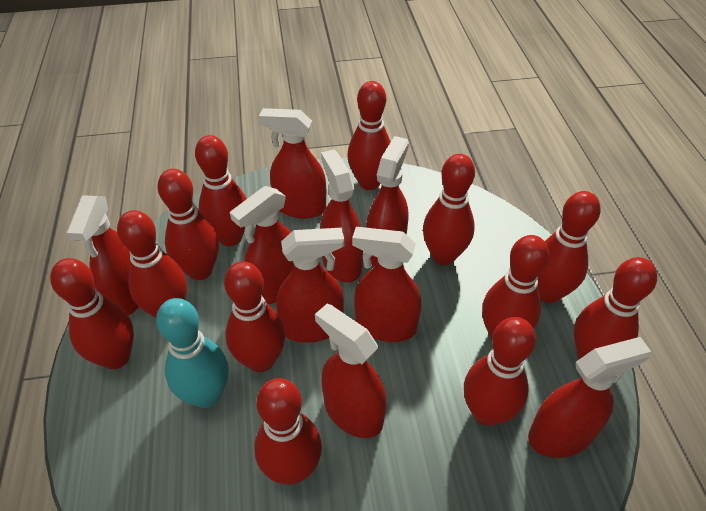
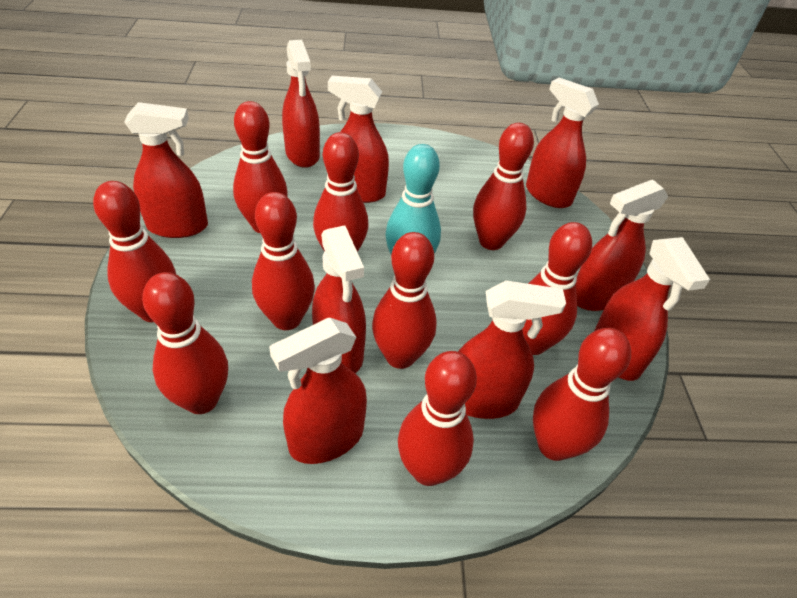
red bowling pin: [50,258,134,369] [117,210,187,318] [157,169,219,280] [195,135,247,246] [224,261,285,372] [254,378,322,485] [347,81,391,190] [423,154,475,265] [464,317,536,426] [482,235,549,340] [538,191,601,303] [574,257,657,359] = 12 -> [93,181,176,322] [142,272,228,414] [233,101,288,233] [252,192,315,330] [313,132,368,252] [372,232,437,369] [398,351,477,486] [473,123,534,250] [522,222,592,355] [533,328,631,461] = 10

